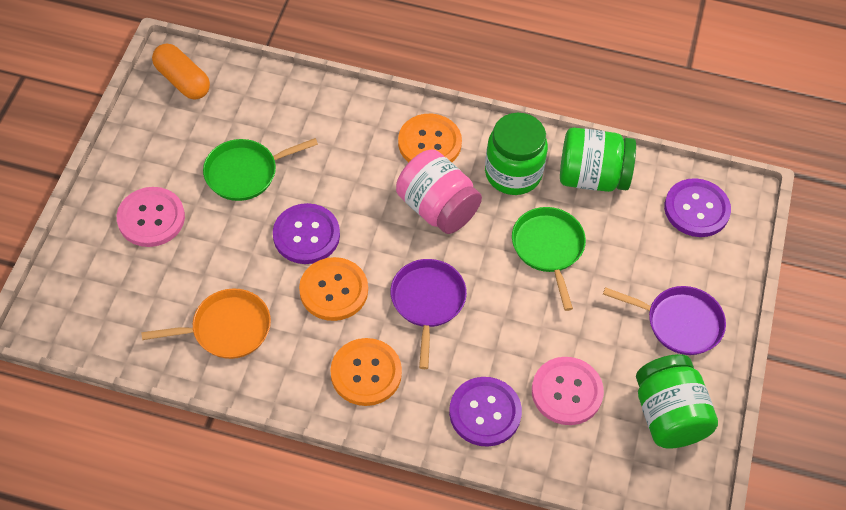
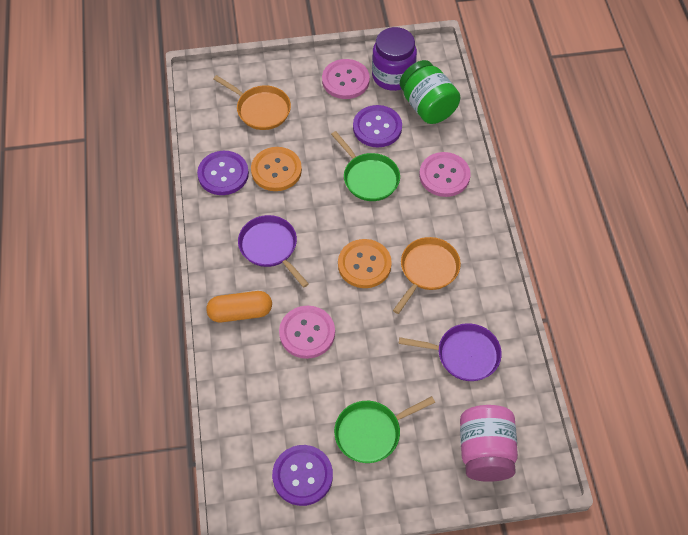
green jar: [485,113,548,195] [560,127,636,192] [636,354,718,449] = 3 -> [400,60,461,124] = 1
orange button: [299,257,368,321] [330,338,402,406] [398,114,462,162] = 3 -> [251,147,302,191] [338,239,392,288] = 2
orange pan: [141,289,271,359] = 1 -> [214,75,291,130] [393,237,461,314] = 2
pink button: [117,187,185,247] [532,357,604,425] = 2 -> [279,306,335,359] [322,59,370,99] [419,152,471,197] = 3
purple jar: none = 0 -> [372,27,417,91] = 1

